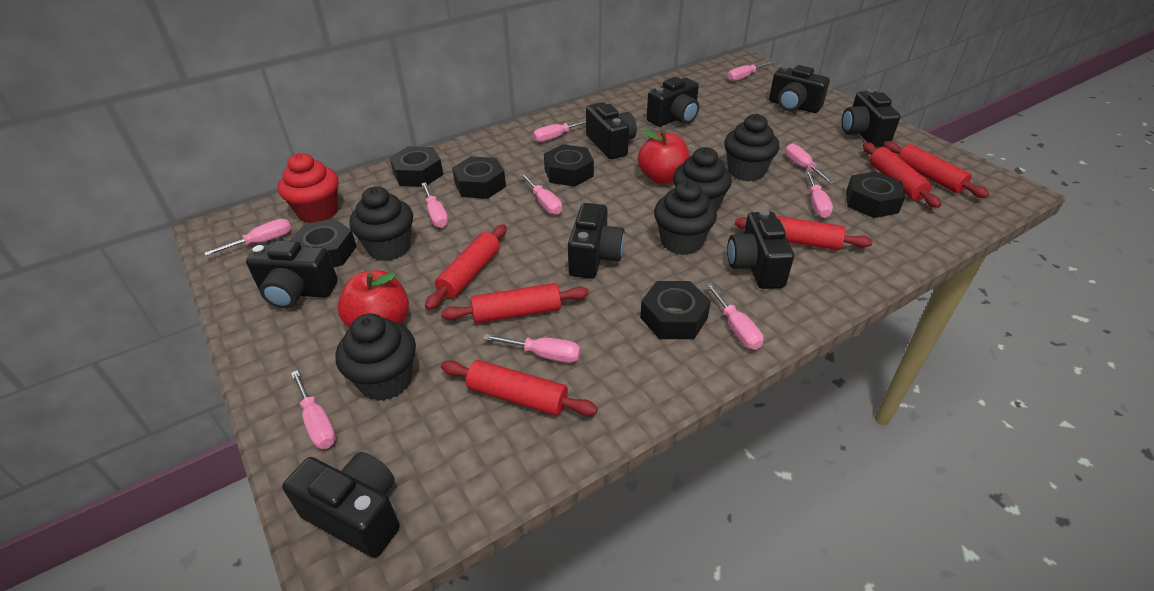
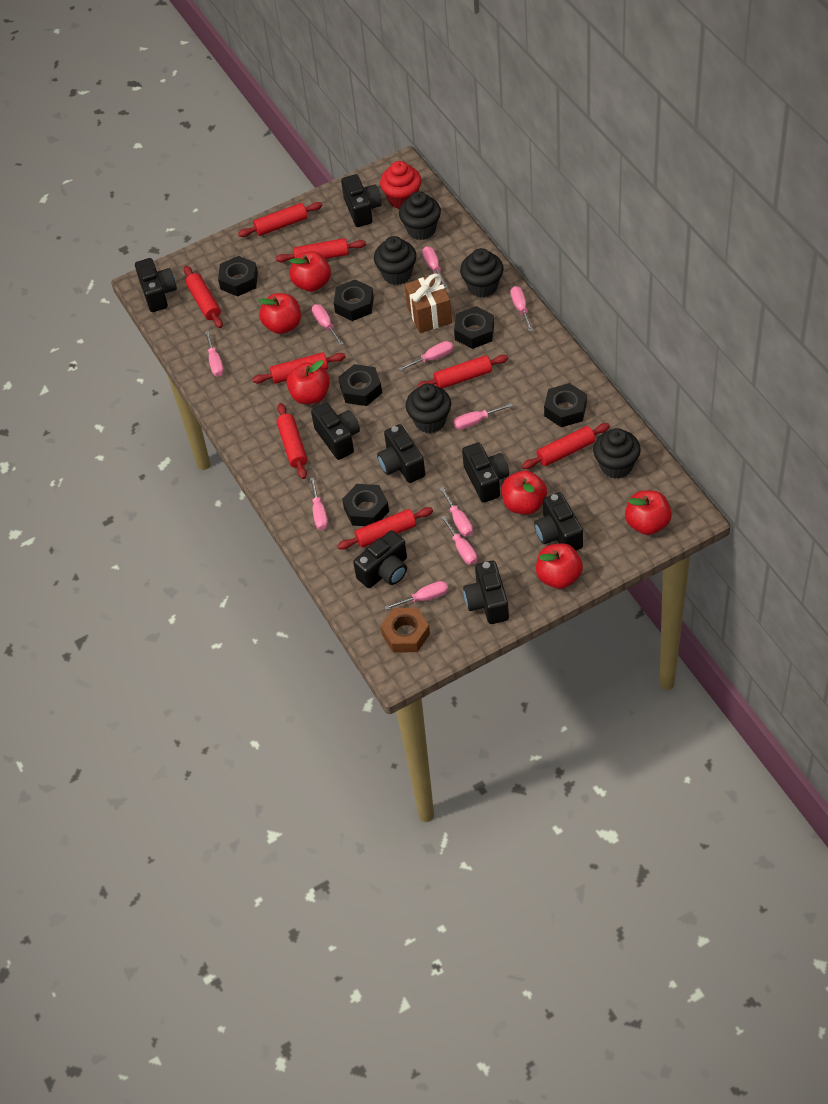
brown gift: none = 0 -> [405,274,452,333] = 1
brown nut: none = 0 -> [381,607,430,653] = 1
red apple: [337,270,409,328] [638,130,690,184] = 2 -> [258,293,301,334] [287,360,330,404] [289,251,331,292] [502,470,547,514] [536,543,583,589] [625,490,672,535] = 6
red rolling pin: [425,224,507,310] [441,283,589,323] [441,360,598,416] [735,216,873,250] [863,142,941,208] [883,141,989,198] = 6 -> [184,266,223,328] [238,202,323,237] [252,352,346,384] [276,238,366,262] [277,403,307,479] [337,507,433,550] [417,355,509,389] [522,423,610,469] = 8

